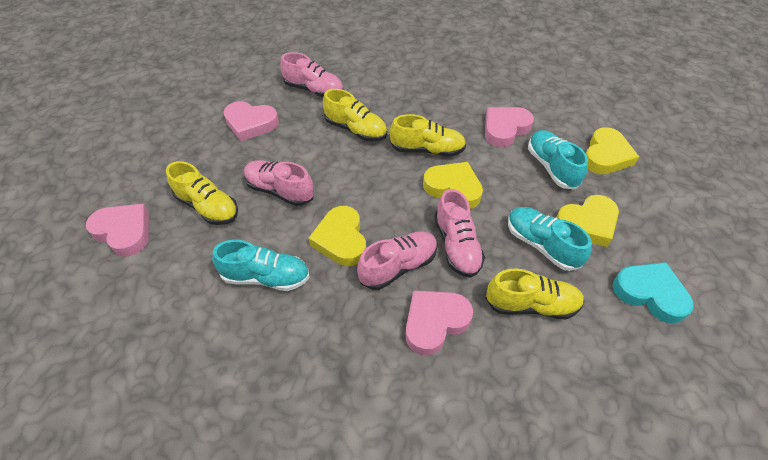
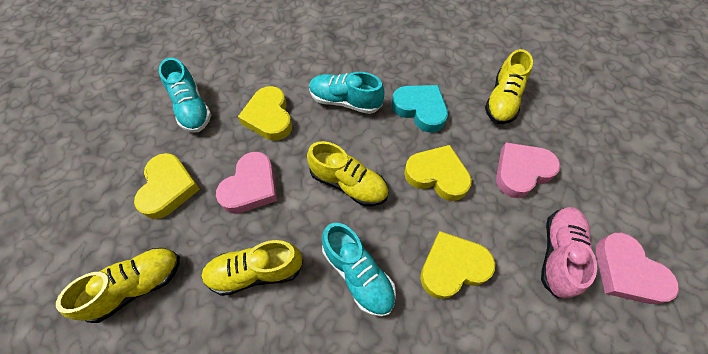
pink heart: [86,204,149,257] [223,101,279,141] [406,290,473,355] [485,107,534,147] = 4 -> [216,152,277,213] [496,143,560,198] [596,233,679,304] = 3
pink shoe: [244,160,314,206] [280,52,343,97] [357,231,438,290] [434,189,485,278] = 4 -> [541,207,597,298] = 1

